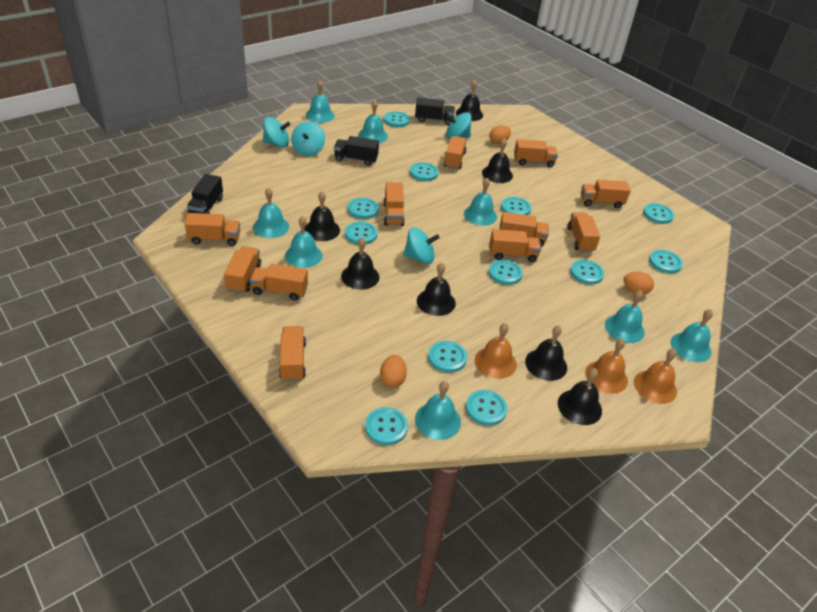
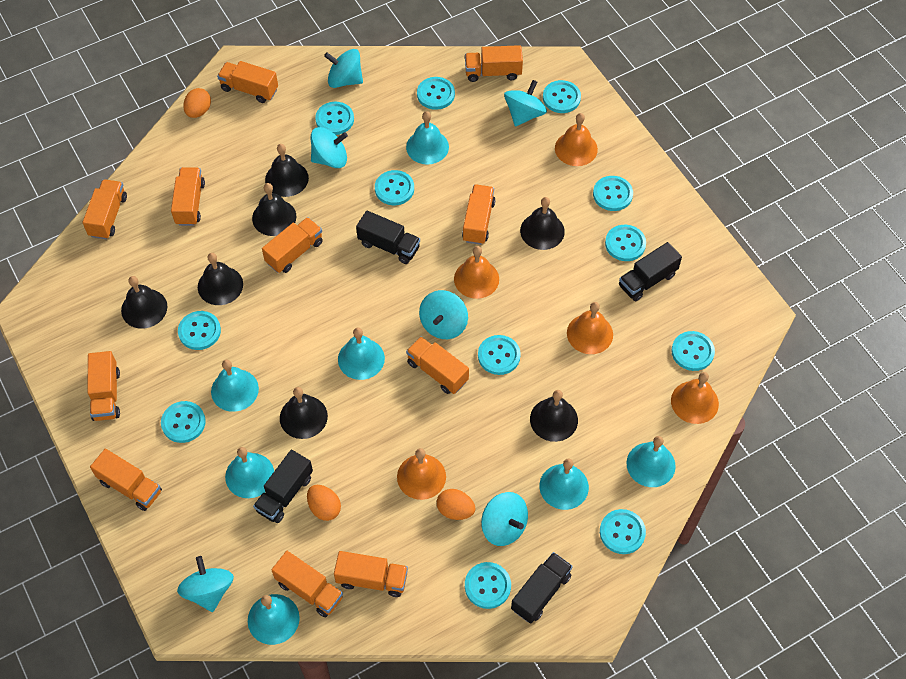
black truck: [187,174,223,214] [334,136,379,166] [415,97,455,125] = 3 -> [253,450,313,523] [356,211,420,264] [511,552,573,623] [619,242,682,302] = 4
orange bell: [475,323,517,379] [585,338,628,394] [634,348,677,404] = 3 -> [397,448,446,500] [454,246,499,299] [555,113,598,166] [567,302,613,354] [671,372,719,424] = 5
turquoise bell: [253,187,289,238] [285,216,323,268] [306,80,335,123] [358,100,388,143] [415,381,461,440] [464,178,497,226] [605,290,645,343] [671,309,713,362] = 8 -> [211,360,259,412] [225,447,274,498] [248,594,300,645] [338,327,385,380] [406,111,449,165] [539,458,589,510] [626,436,676,487] = 7
turquoise spinning top: [263,117,291,148] [291,121,325,156] [403,227,440,264] [446,112,472,139] = 4 -> [177,556,234,612] [311,127,348,168] [324,49,363,88] [419,290,468,339] [481,492,528,546] [504,80,547,126] = 6

